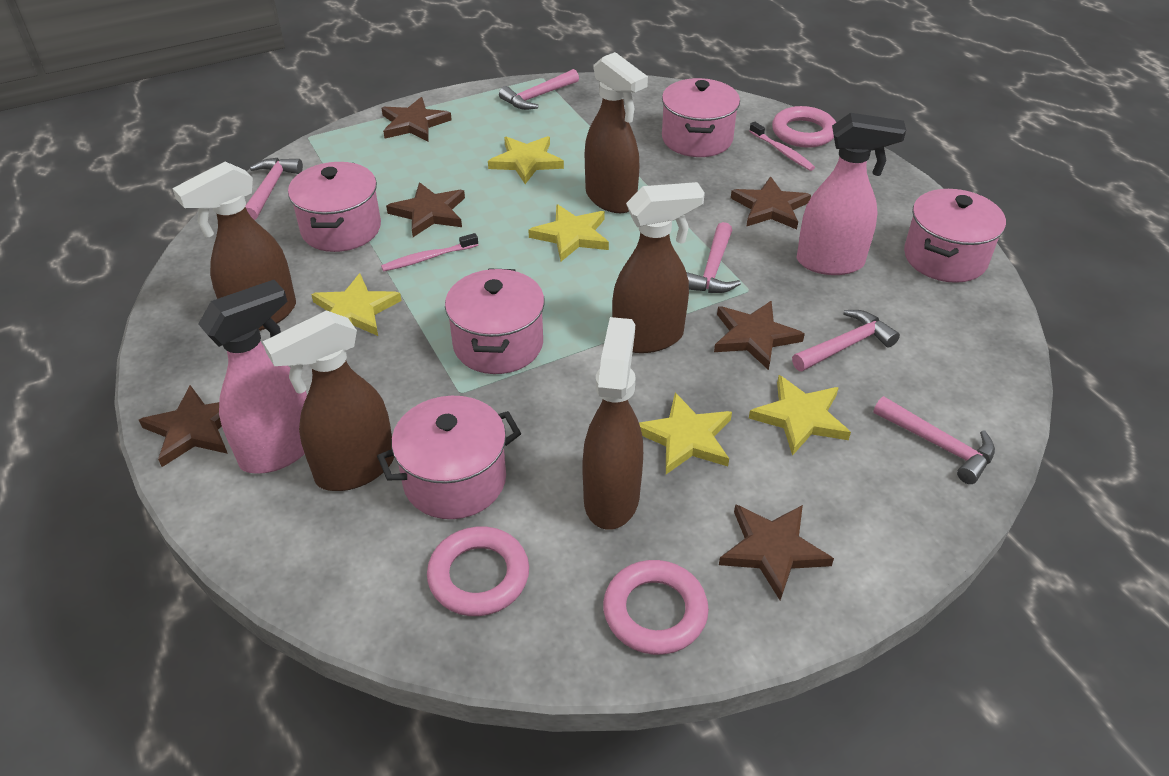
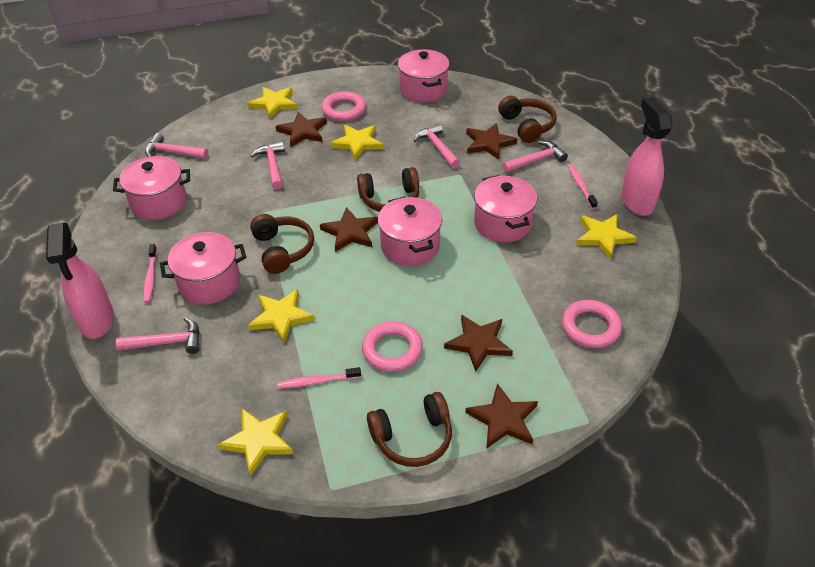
brown headphones: none = 0 -> [250,214,314,274] [357,167,419,212] [367,392,452,467] [498,96,557,143] = 4
brown spray bottle: [172,162,296,331] [263,310,394,491] [582,317,643,530] [585,52,648,213] [612,182,705,353] = 5 -> none = 0
brown star: [139,385,228,467] [381,97,452,142] [386,182,465,237] [714,301,805,370] [719,504,834,600] [731,176,811,229] = 6 -> [276,112,327,147] [320,207,378,252] [444,315,513,372] [465,383,538,449] [466,123,517,160] = 5
pink toothbrush: [381,233,478,272] [749,122,815,171] = 2 -> [143,244,157,303] [277,367,361,389] [568,164,598,209] = 3

